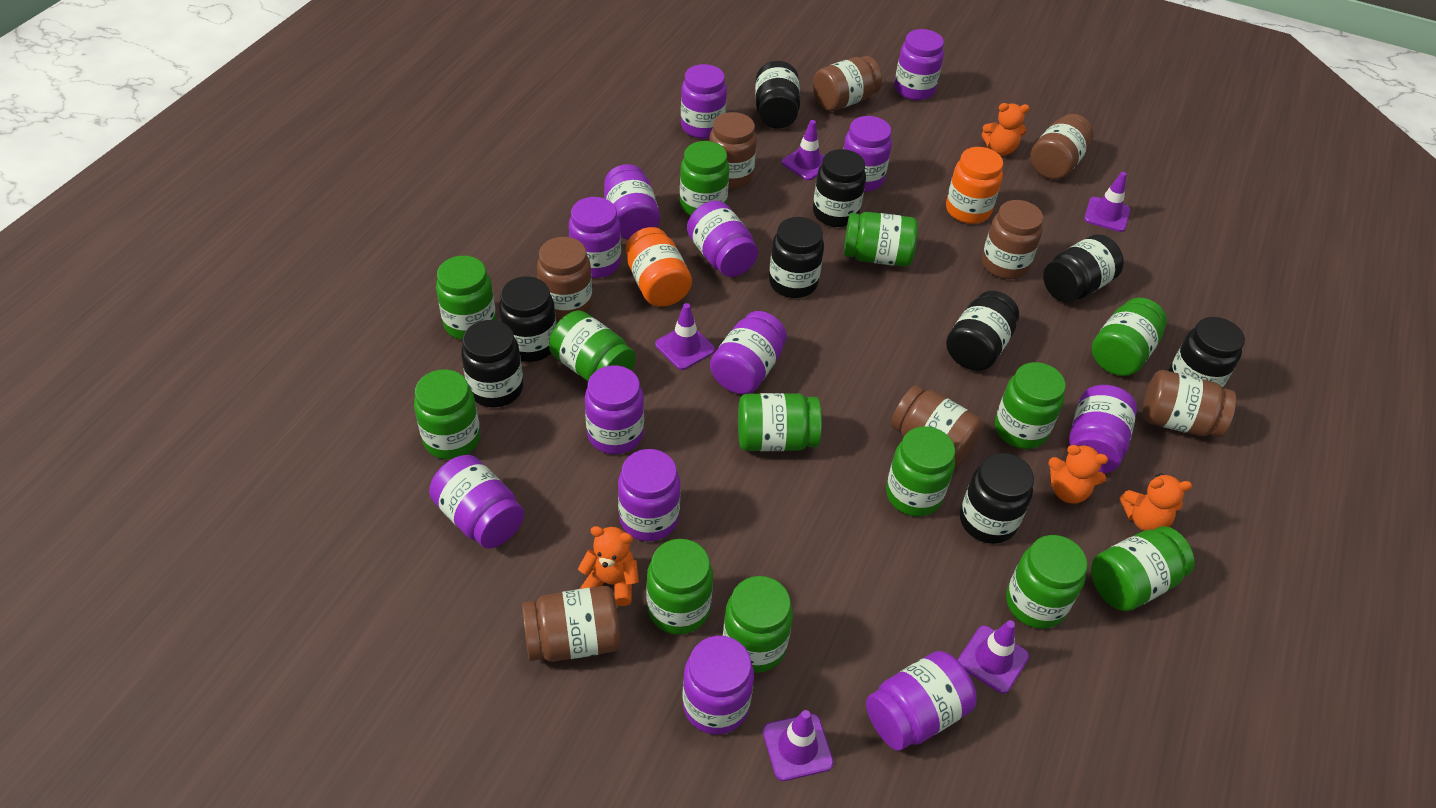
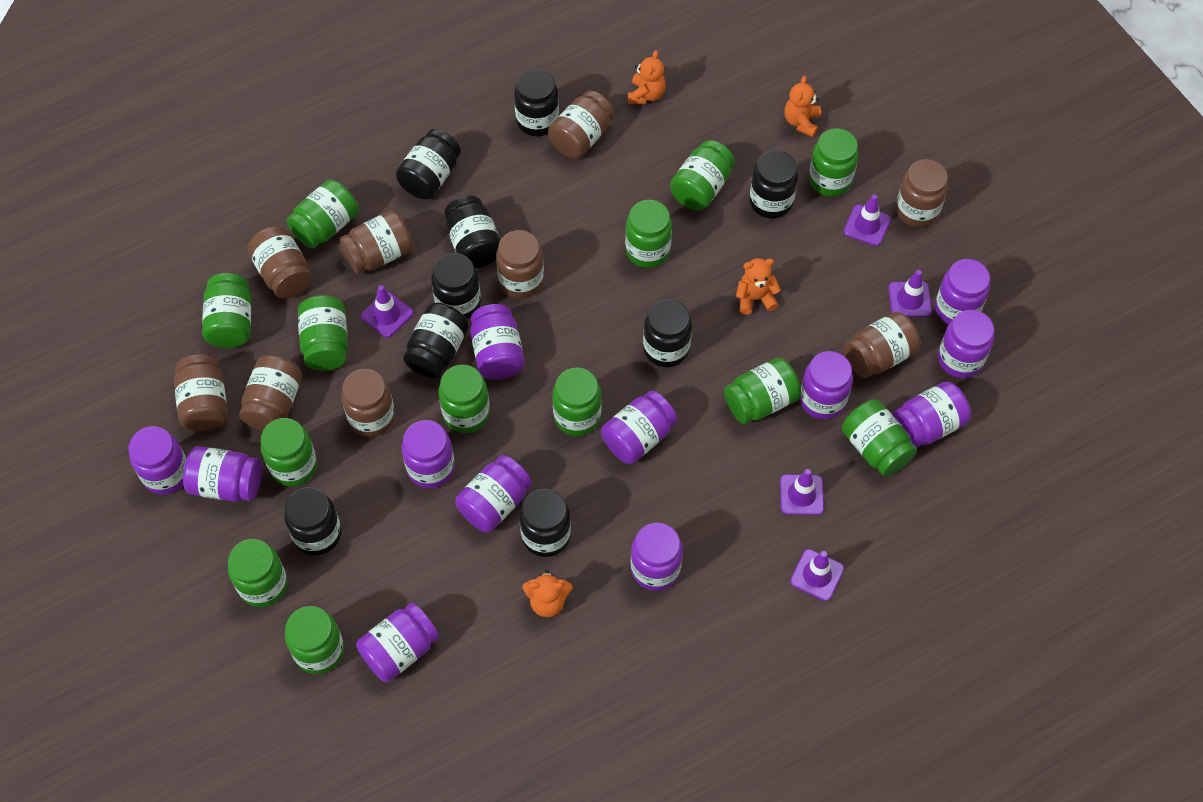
brown jar: [522,586,620,662] [537,237,592,320] [709,112,757,189] [813,56,882,111] [891,385,984,467] [982,200,1043,279] [1030,114,1094,180] [1143,370,1236,437] = 8 -> [174,355,228,431] [239,355,302,431] [247,226,312,299] [340,211,413,274] [341,369,395,437] [496,230,544,298] [548,91,615,159] [844,312,920,378] [896,159,948,227] = 9
orange jar: [626,227,692,307] [946,147,1003,224] = 2 -> none = 0
purple jar: [429,455,524,549] [569,197,621,278] [585,365,644,454] [604,164,660,240] [618,449,680,541] [681,64,727,139] [683,636,754,735] [687,201,758,277] [710,311,787,394] [843,116,892,192] [866,651,977,751] [894,29,944,100] [1069,385,1137,473] = 13 -> [129,426,186,495] [183,446,262,502] [356,603,439,682] [402,420,455,488] [455,455,532,533] [470,304,525,380] [601,391,678,464] [631,523,683,591] [800,351,853,419] [892,382,971,448] [935,259,990,325] [938,310,994,378] = 12

